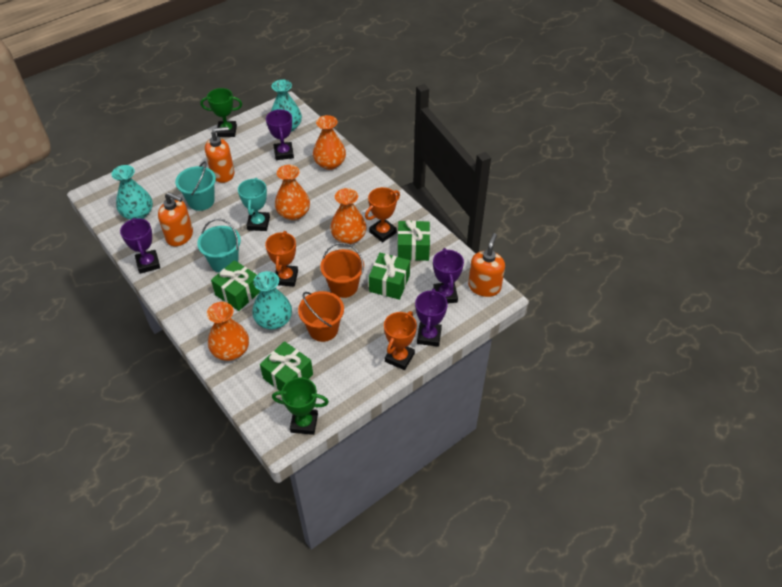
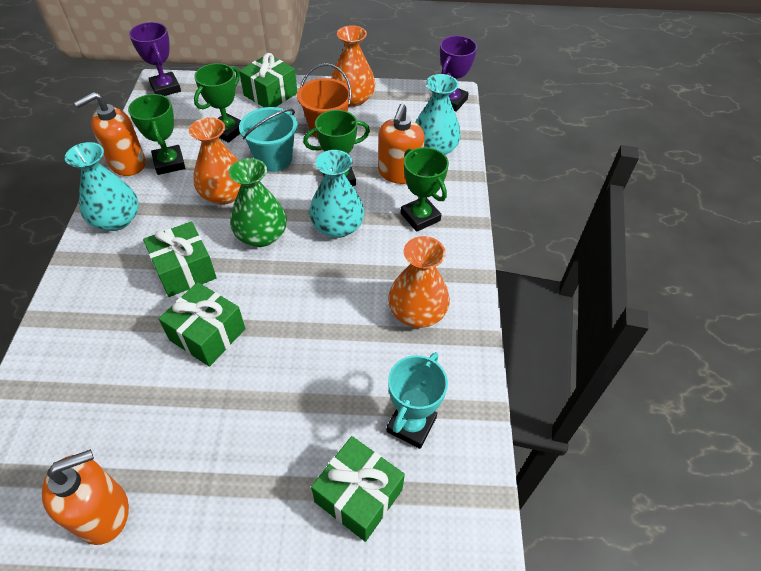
green trophy: [201,88,242,137] [272,377,329,435] = 2 -> [128,94,185,175] [194,63,241,143] [303,110,370,186] [401,147,449,232] = 4
green vase: none = 0 -> [229,158,287,247] = 1
orange bucket: [298,291,344,342] [320,242,364,298] = 2 -> [297,63,352,138] = 1
orange trophy: [265,231,298,286] [365,187,400,242] [384,311,417,370] = 3 -> none = 0
orange vase: [207,302,249,361] [275,165,310,220] [313,115,346,170] [330,188,366,244] = 4 -> [189,117,241,205] [331,25,375,107] [388,236,450,328] = 3
purple trophy: [120,218,160,274] [266,109,294,160] [415,288,448,347] [433,248,464,303] = 4 -> [129,22,181,96] [440,36,477,112] = 2
turquoise bucket: [175,161,216,211] [197,218,241,273] = 2 -> [239,107,298,172] = 1

